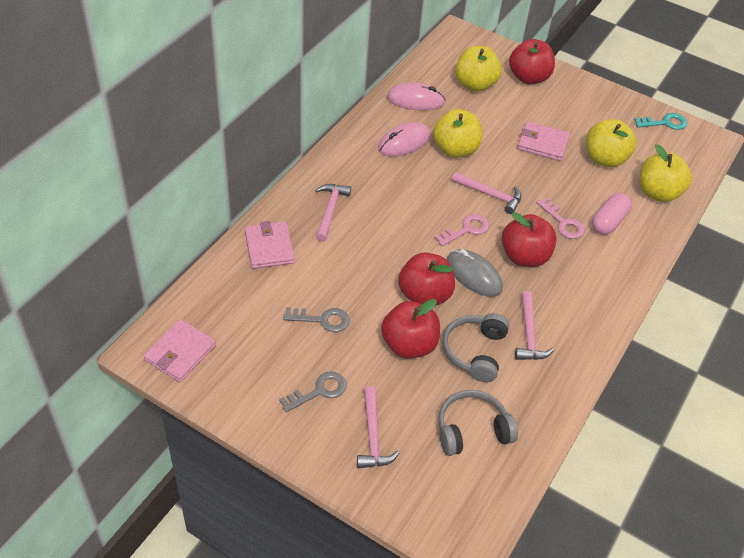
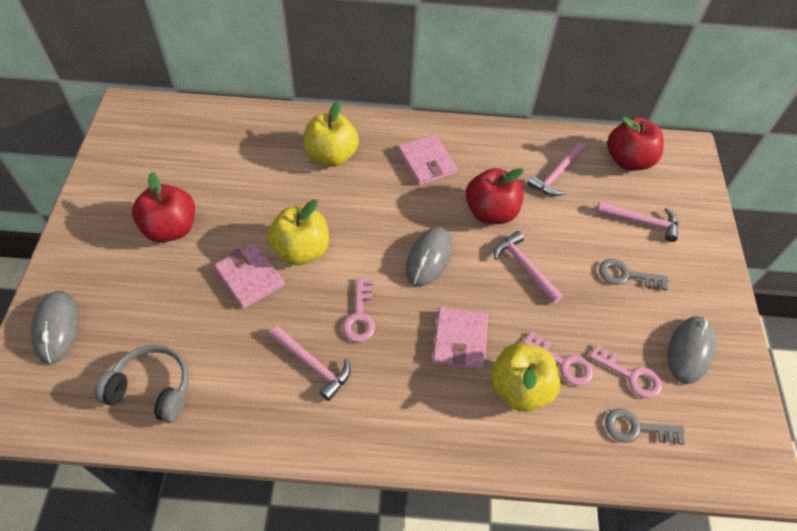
grey headphones: [438,390,518,456] [442,313,509,382] = 2 -> [95,345,189,423] = 1
grey mouse: [447,249,503,297] = 1 -> [31,291,79,364] [406,227,452,287] [668,316,716,384] = 3
pink capsule: [592,193,632,235] = 1 -> none = 0
pink key: [434,214,489,246] [537,197,585,239] = 2 -> [342,278,375,342] [523,331,593,386] [589,344,662,399] = 3
pink mouse: [378,122,431,157] [387,82,445,111] = 2 -> none = 0
red apple: [381,299,440,358] [398,252,455,306] [502,212,557,267] [509,39,555,84] = 4 -> [132,172,195,243] [466,168,524,224] [607,117,664,171] = 3
turquoise key: [634,113,687,130] = 1 -> none = 0
yellow apple: [433,109,482,158] [455,46,502,92] [586,119,636,167] [640,144,692,202] = 4 -> [267,200,329,265] [304,101,359,167] [490,343,560,412] = 3

